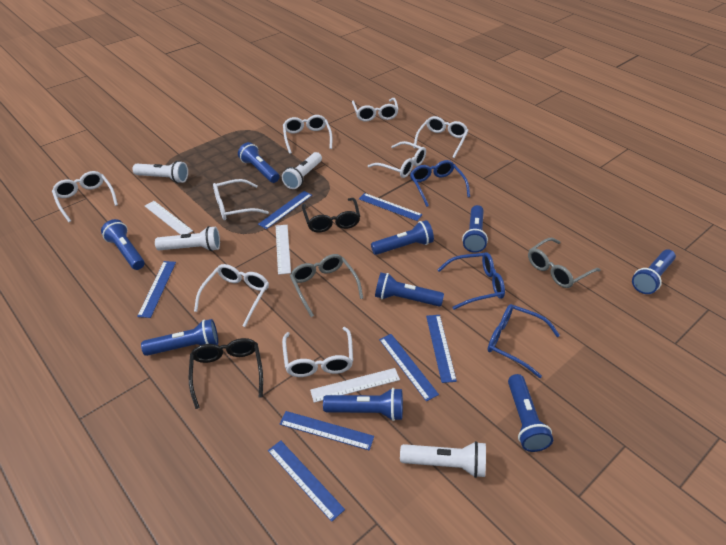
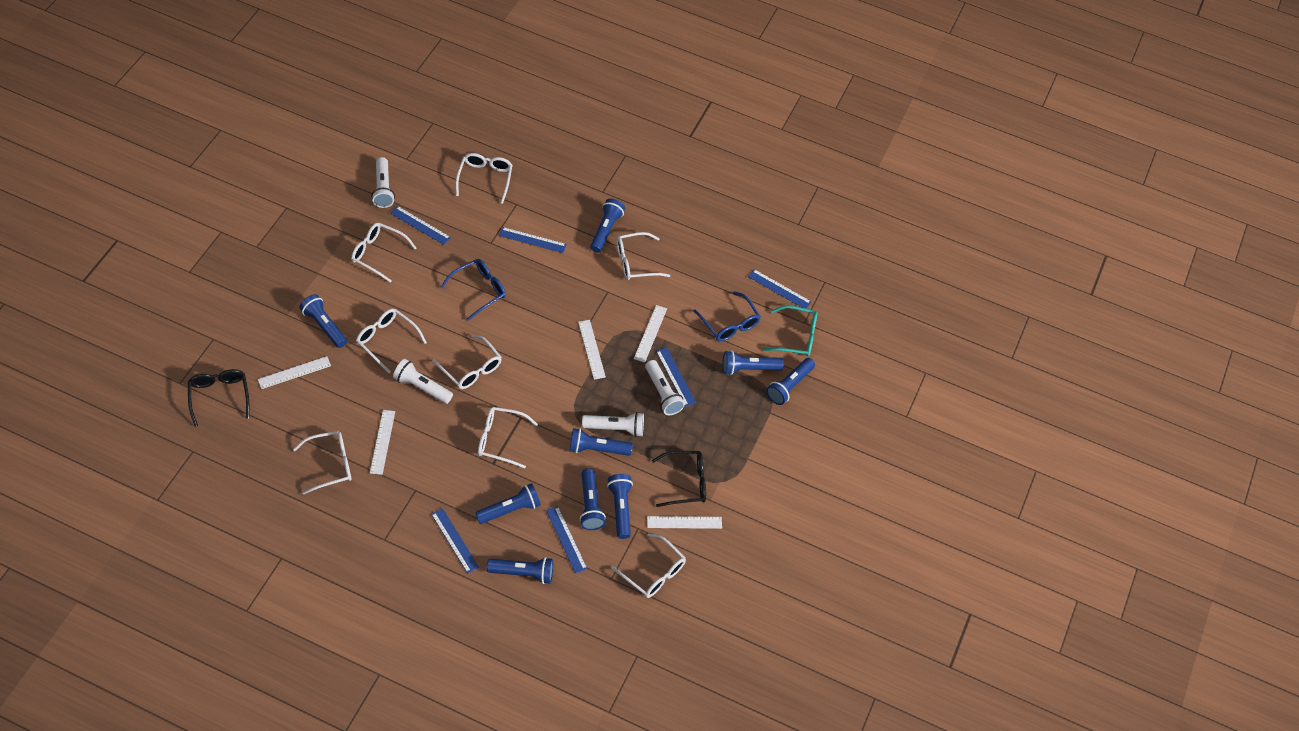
blue glasses: [410,160,470,207] [437,252,505,310] [487,304,560,378] = 3 -> [441,259,506,321] [694,292,761,342] = 2
blue ruler: [137,261,176,318] [258,191,312,229] [268,440,345,522] [280,411,374,450] [359,193,423,221] [379,334,439,402] [426,315,457,383] = 7 -> [390,206,451,245] [431,508,479,573] [499,227,567,253] [546,506,587,574] [656,347,696,407] [748,269,812,309] = 6
grey glasses: [290,254,363,317] [528,238,601,288] = 2 -> none = 0
turquoise glasses: none = 0 -> [763,305,817,357] = 1
white ruler: [145,201,193,235] [276,225,291,275] [310,368,400,403] = 3 -> [258,356,331,389] [370,410,395,475] [578,320,606,379] [634,305,667,363] [647,516,722,529] = 5

